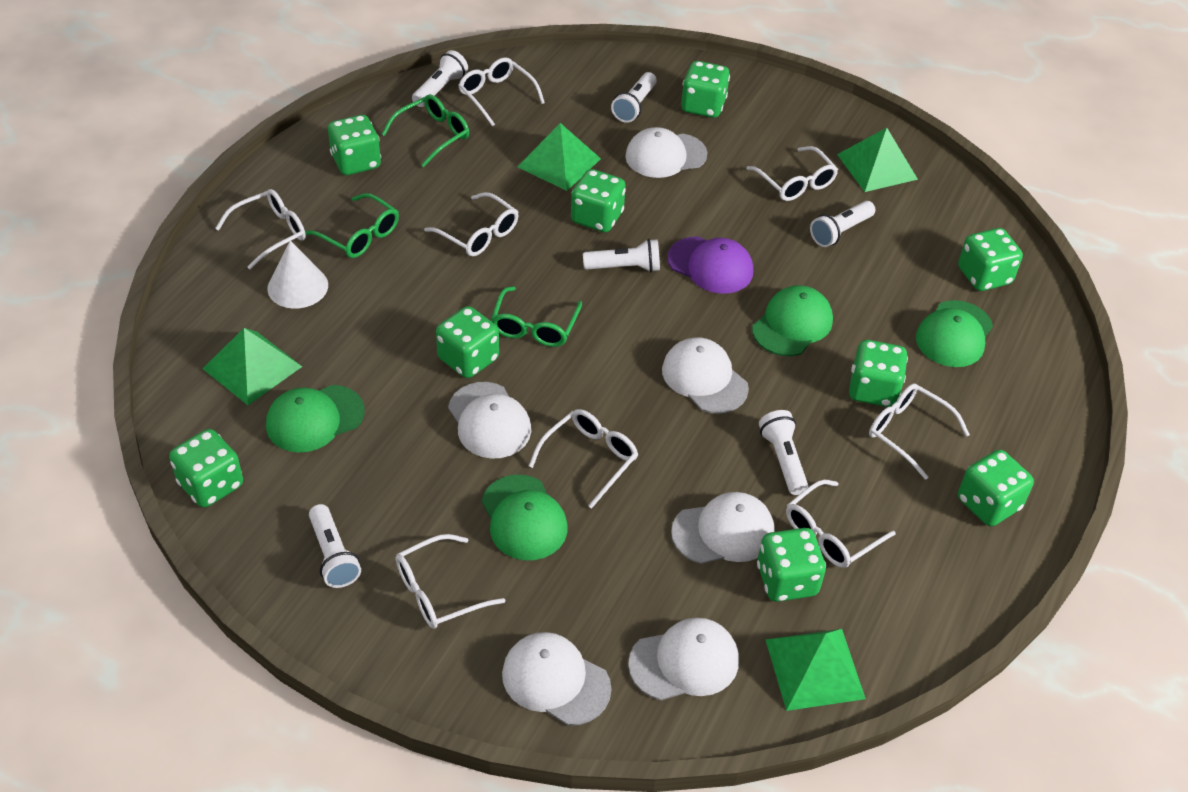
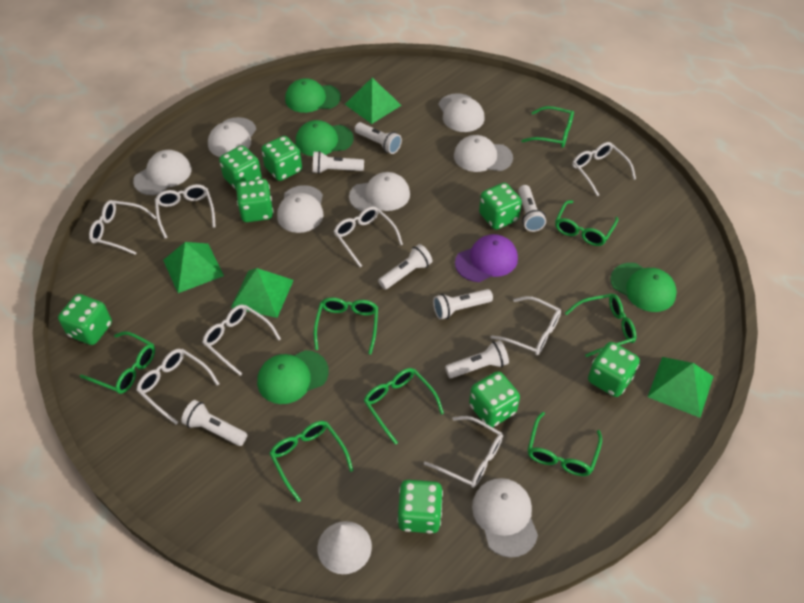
green dice: [169,429,243,507] [328,115,381,175] [436,306,499,378] [571,169,626,233] [681,61,730,118] [757,528,826,602] [849,340,908,407] [958,228,1023,291] [958,450,1034,526] = 9 -> [58,294,112,345] [219,145,262,190] [236,179,274,222] [261,136,302,181] [397,480,443,534] [469,371,520,427] [479,183,522,230] [588,342,640,397] = 8
green glasses: [305,193,399,258] [382,94,469,167] [491,286,582,347] = 3 -> [80,331,155,394] [269,421,354,502] [314,297,378,355] [363,368,444,445] [521,106,574,148] [528,412,602,476] [555,200,618,246] [565,293,636,357] = 8
white cap: [448,382,531,459] [502,632,611,726] [625,127,708,178] [628,618,739,700] [662,337,749,413] [671,492,774,564] = 6 -> [133,150,192,195] [208,117,256,157] [277,185,323,233] [349,172,410,211] [438,93,484,132] [454,135,513,172] [472,478,538,558] = 7
white flashlight: [309,504,361,588] [412,50,468,107] [583,239,660,272] [611,72,657,123] [759,410,808,495] [810,201,875,247] = 6 -> [181,400,247,446] [313,151,364,174] [355,122,402,154] [378,244,432,289] [433,289,493,320] [445,340,509,378] [518,185,546,232] = 7

